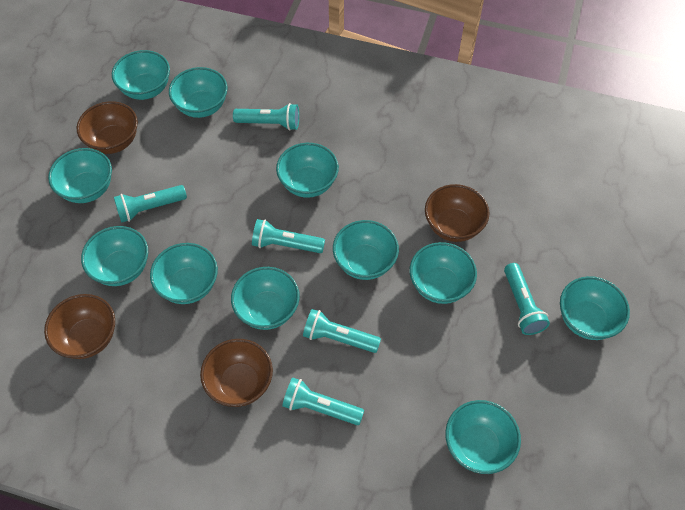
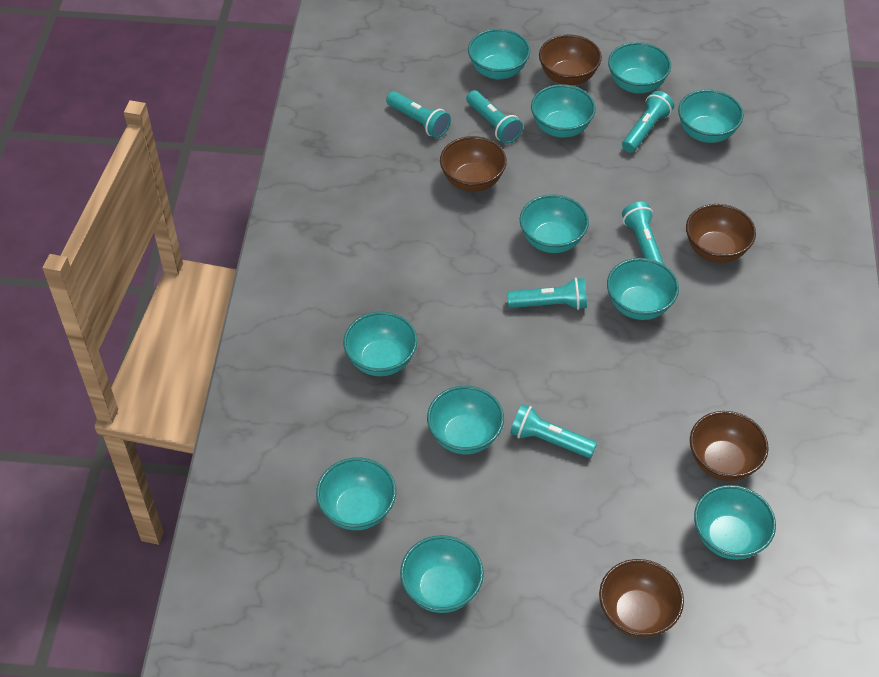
brown bowl: [44,294,115,359] [77,101,138,154] [200,339,273,407] [425,184,489,242] = 4 -> [440,136,507,192] [539,34,602,85] [599,559,684,638] [686,204,756,263] [690,411,769,481] = 5

